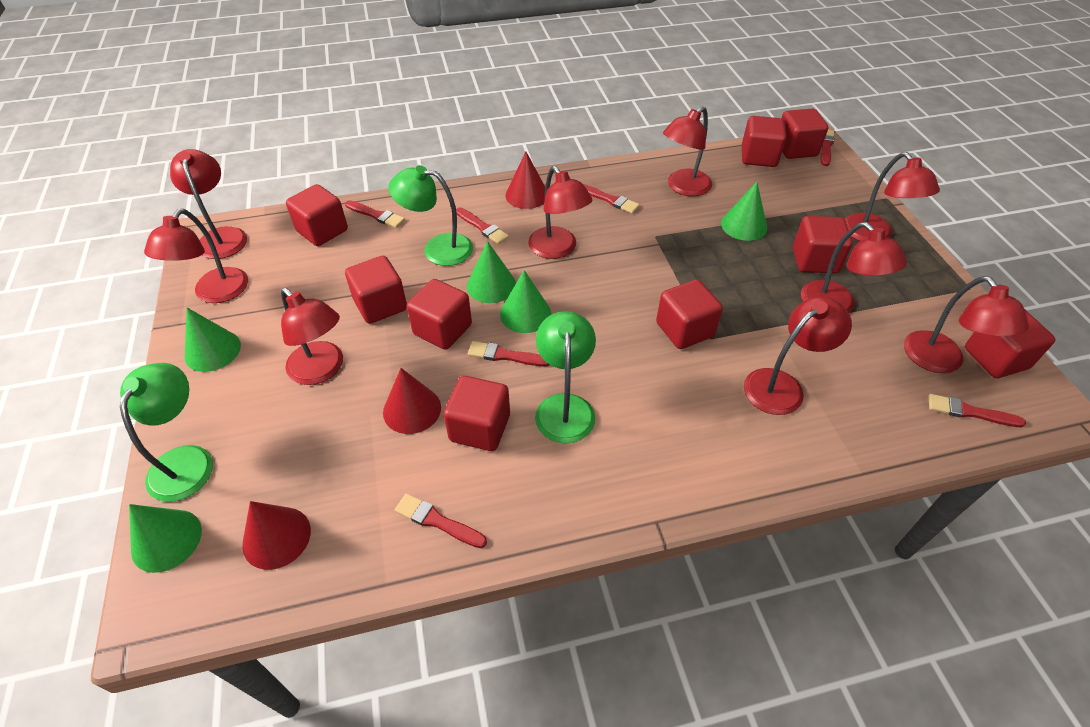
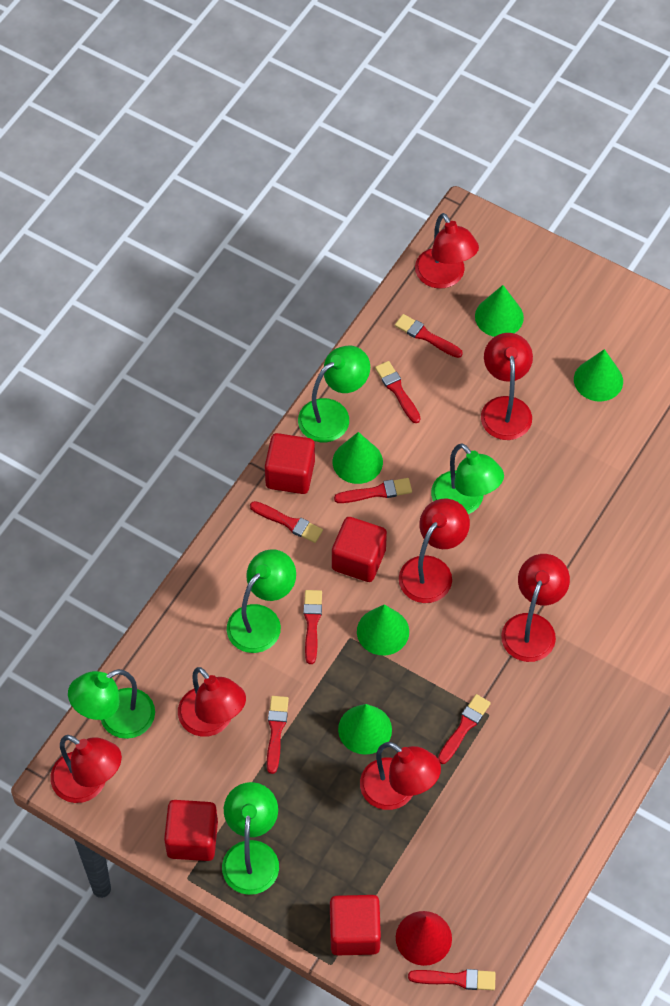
green lamp: [120,363,213,502] [389,165,473,266] [535,311,596,443] = 3 -> [68,669,155,739] [222,782,279,895] [227,549,296,653] [298,346,370,442] [431,443,504,514] = 5
red brush: [345,200,405,228] [395,493,487,548] [456,207,509,244] [468,341,550,367] [583,184,640,213] [820,130,835,166] [928,394,1026,427] = 7 -> [250,501,323,543] [267,696,289,774] [303,590,322,664] [334,478,412,503] [375,361,421,423] [395,314,463,358] [408,969,496,990] [438,694,491,764] = 8
red cone: [242,501,311,570] [383,368,441,434] [506,152,545,209] = 3 -> [396,911,452,966] = 1
red cube: [286,184,348,246] [345,256,407,324] [407,279,472,350] [444,376,510,451] [656,280,723,349] [742,116,786,167] [782,108,828,159] [793,216,853,273] [965,310,1055,378] = 9 -> [164,800,218,861] [265,433,315,494] [330,895,381,956] [332,517,387,582] = 4
red lamp: [144,209,248,303] [170,149,247,259] [281,288,343,385] [528,166,592,259] [663,107,712,196] [744,296,852,415] [801,222,907,313] [845,152,940,241] [904,276,1029,373] = 9 -> [50,735,122,803] [178,667,246,737] [360,742,441,810] [399,499,470,603] [415,213,479,289] [481,333,533,440] [501,554,570,662] = 7

